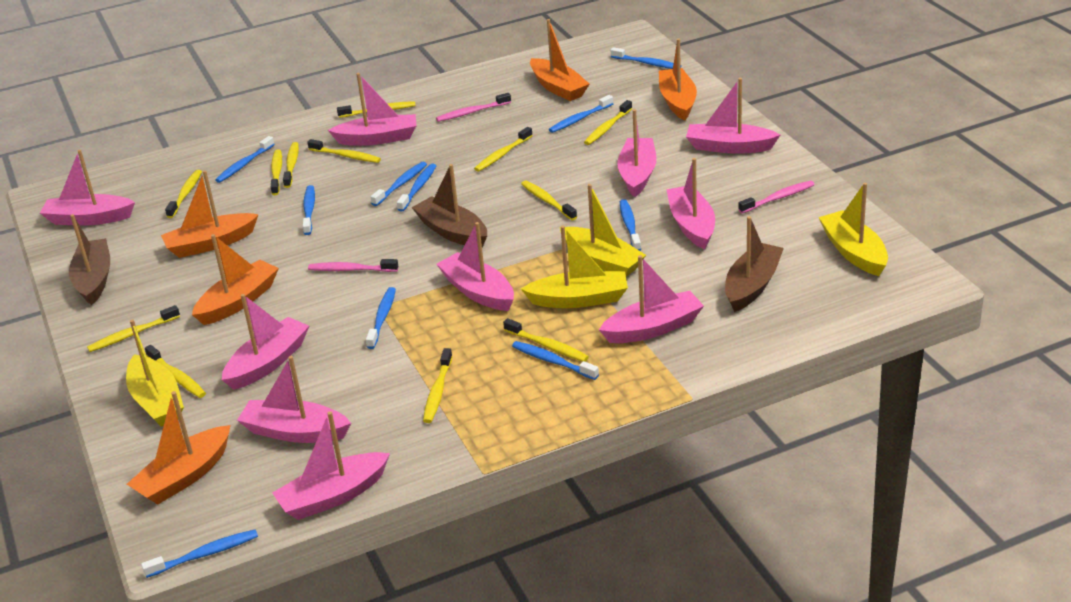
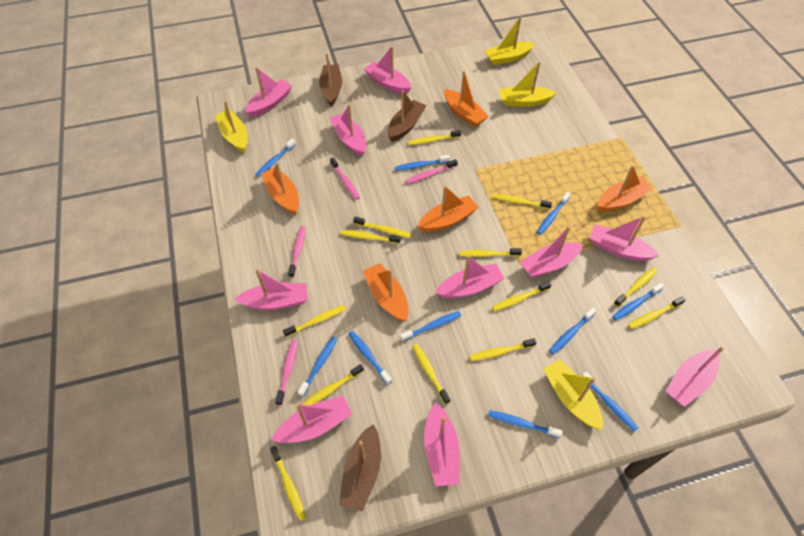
pink toothbrush: [308,259,398,272] [436,93,511,122] [738,181,815,213] = 3 -> [275,340,298,406] [288,226,306,278] [330,157,360,200] [405,159,458,184] = 4
yellow toothbrush: [87,305,180,352] [145,345,206,398] [165,170,202,218] [271,149,282,195] [283,142,299,188] [307,139,381,163] [337,101,416,118] [423,348,453,423] [474,127,533,172] [503,318,589,362] [521,181,577,220] [584,100,632,145] = 12 -> [270,446,306,521] [283,305,346,337] [301,364,364,405] [341,230,401,244] [353,217,412,238] [408,130,461,145] [412,344,450,405] [459,248,522,257] [469,338,537,361] [492,281,551,311] [493,194,552,209] [614,268,658,307] [628,297,685,329] = 13

